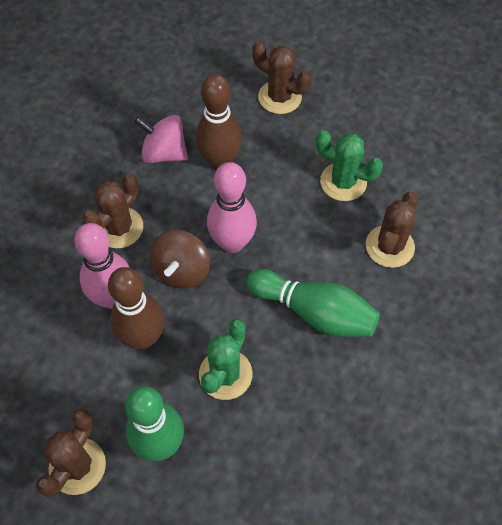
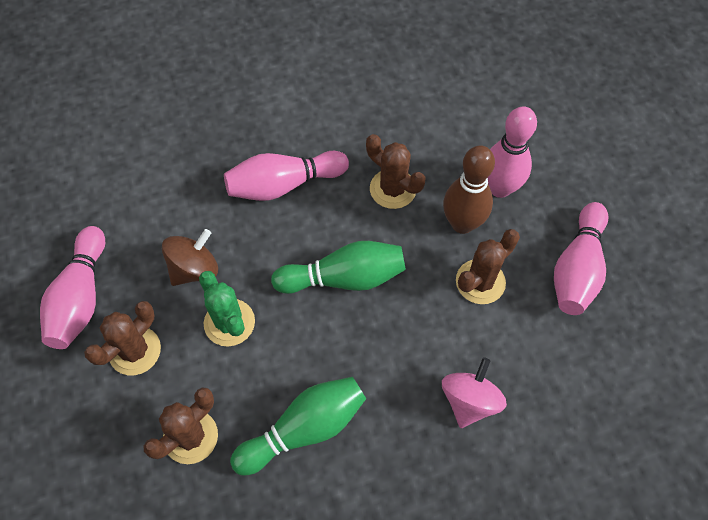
brown bowling pin: [108,267,164,349] [195,74,242,170] = 2 -> [443,146,495,234] = 1
green cactus: [199,319,252,400] [316,130,383,201] = 2 -> [199,271,255,346] = 1
pink bowling pin: [74,223,130,309] [207,162,257,253] = 2 -> [40,226,105,349] [224,151,349,201] [488,106,537,198] [554,202,609,315] = 4

